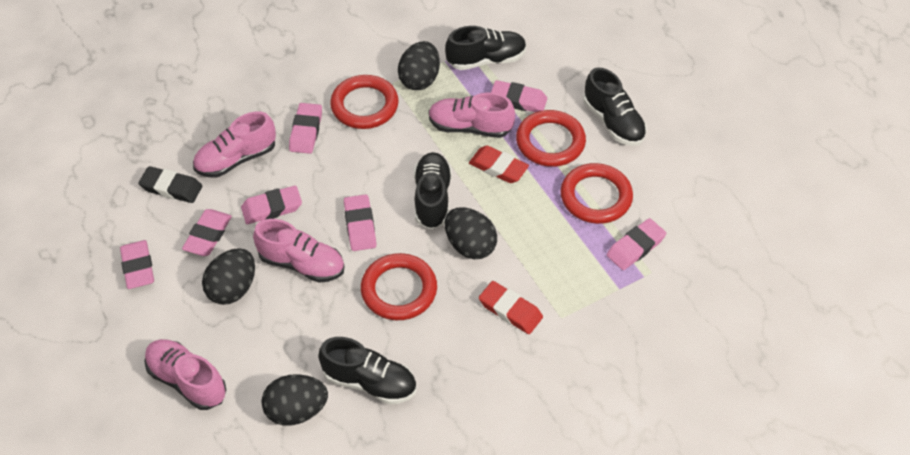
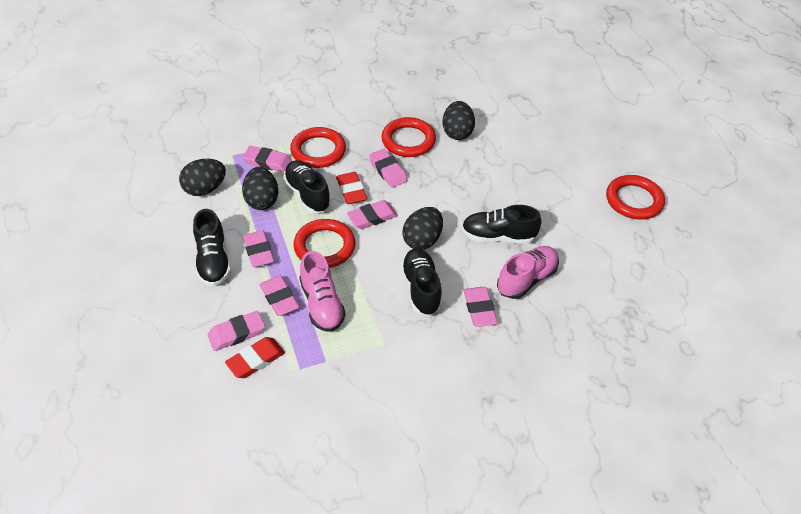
black eraser: [138,166,202,203] = 1 -> none = 0
pink shoe: [144,339,226,410] [193,111,276,178] [253,219,344,283] [429,93,515,138] = 4 -> [299,251,346,332] [497,246,559,299] = 2

